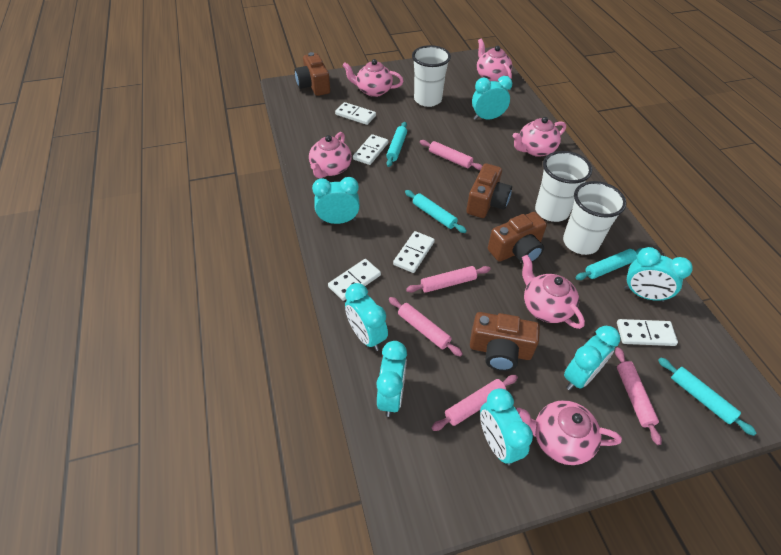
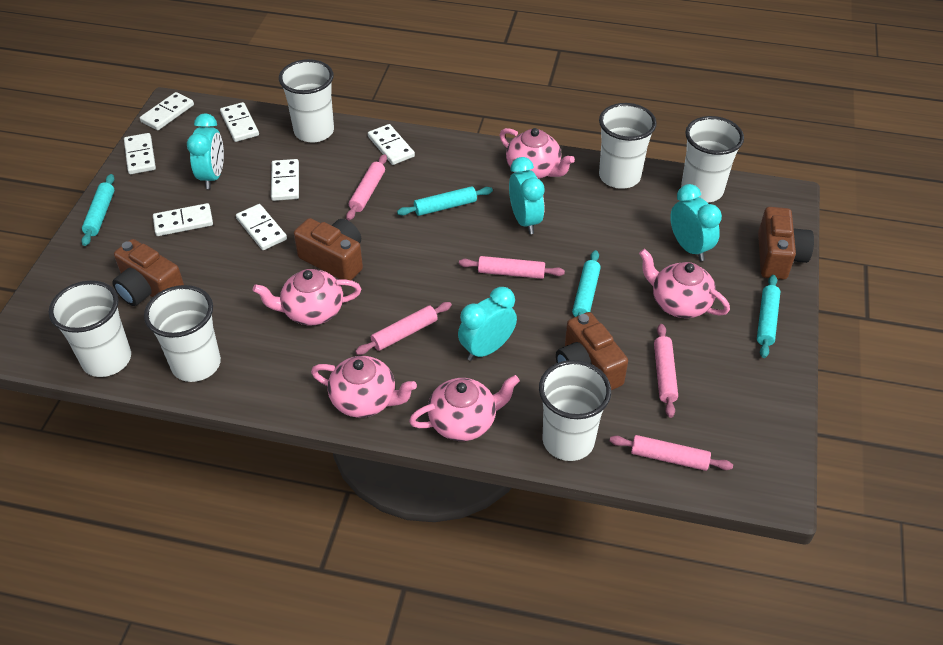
pink teapot: [309,132,352,178] [342,59,403,97] [477,39,512,82] [513,117,566,157] [516,400,622,465] [522,255,585,329] = 6 -> [253,269,361,325] [311,356,417,418] [409,375,520,441] [500,128,575,179] [639,249,730,318] = 5
turquoise clock: [312,177,360,224] [345,283,388,351] [376,341,407,417] [472,76,512,120] [480,389,533,465] [564,326,620,390] [624,247,693,302] = 7 -> [187,113,224,189] [458,287,517,361] [509,157,545,234] [670,184,722,261] = 4
white cup: [412,45,451,107] [535,151,592,222] [563,181,627,255] = 3 -> [49,281,131,377] [144,285,221,382] [279,59,334,143] [539,360,611,461] [599,103,657,189] [681,116,744,203] = 6
white domino: [328,259,381,301] [335,102,376,125] [353,134,388,165] [393,231,435,273] [617,319,678,346] = 5 -> [124,133,156,174] [140,92,194,130] [153,203,213,236] [220,102,259,142] [236,204,287,250] [271,159,299,201] [368,124,415,165] = 7

